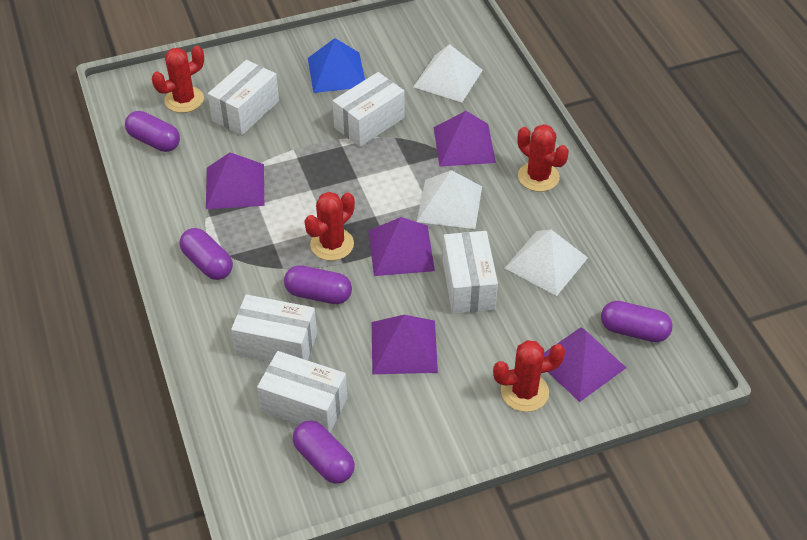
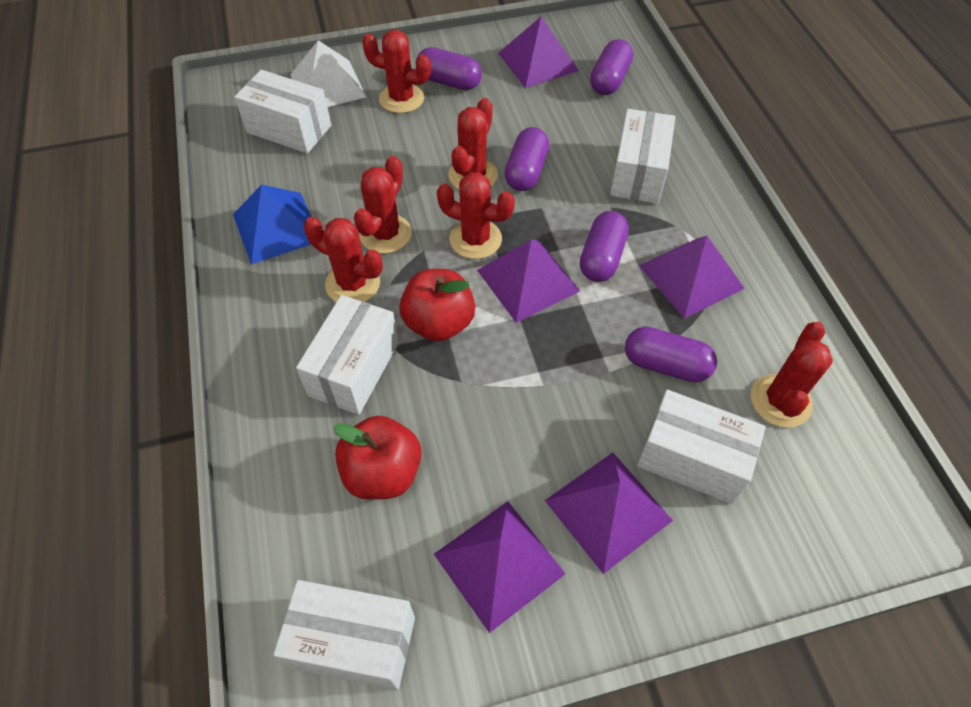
red apple: none = 0 -> [334,416,422,500] [399,269,475,342] = 2
red cactus: [152,46,204,113] [304,192,355,261] [493,340,565,412] [517,124,569,192] = 4 -> [304,217,383,302] [354,156,412,254] [362,30,431,113] [437,172,515,259] [448,98,498,189] [751,322,833,427] = 6
white pyramid: [413,44,483,102] [417,170,482,229] [505,230,588,296] = 3 -> [291,40,366,107] = 1

